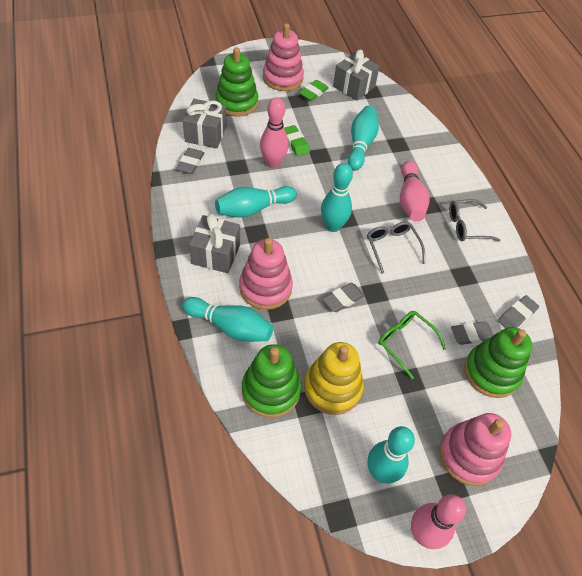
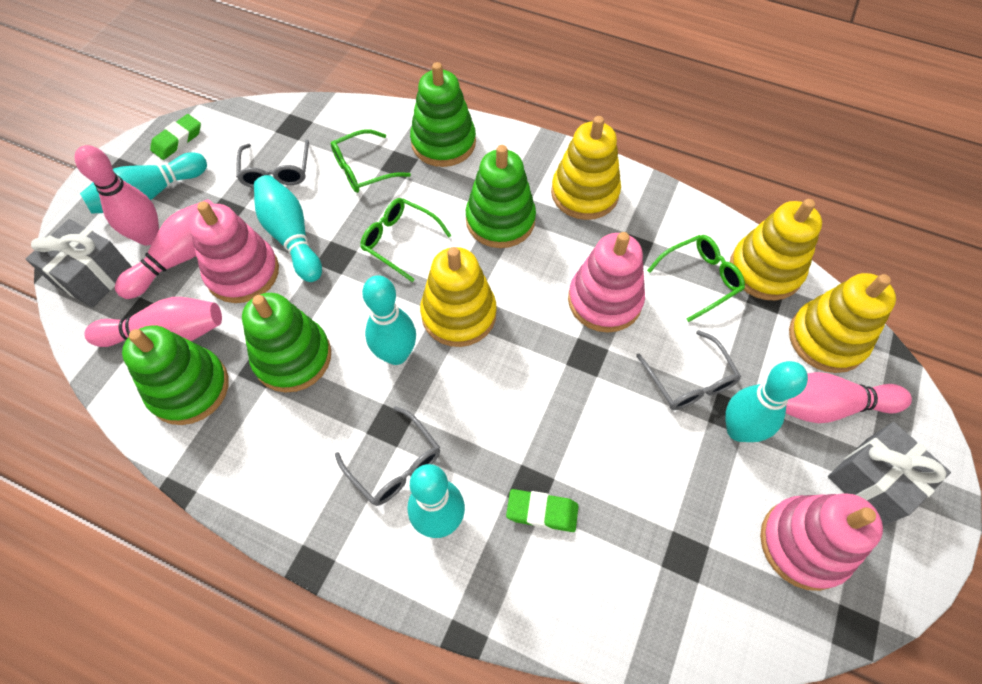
green glasses: [378,311,446,379] = 1 -> [331,129,411,193] [360,198,451,282] [647,235,745,322] = 3
green stacking toy: [216,47,258,117] [242,344,301,418] [464,327,532,398] = 3 -> [122,325,229,425] [242,293,331,392] [410,62,476,167] [466,145,536,248] = 4
grey eraser: [176,148,204,174] [322,283,365,312] [451,321,494,345] [498,295,539,328] = 4 -> none = 0
grey gift: [183,99,227,149] [189,213,240,273] [333,50,380,101] = 3 -> [26,219,132,308] [828,422,951,526] = 2
grey glasses: [367,222,425,274] [449,199,501,242] = 2 -> [236,139,309,188] [335,406,440,506] [636,330,741,410] = 3
pink bowling pin: [260,98,289,168] [400,161,430,222] [411,494,466,549] = 3 -> [75,145,159,245] [84,297,222,347] [115,199,214,299] [786,372,912,423] = 4
yellow stacking toy: [304,342,364,415] = 1 -> [420,247,497,347] [551,116,621,220] [730,199,822,300] [789,273,896,373] = 4

